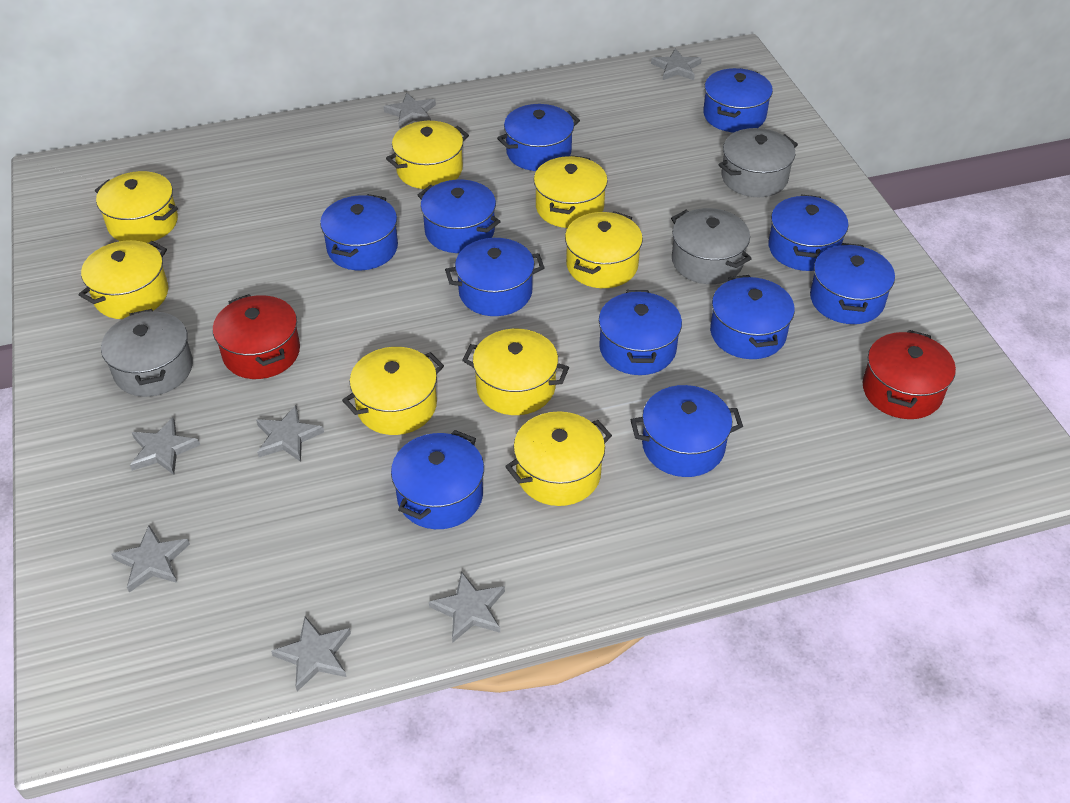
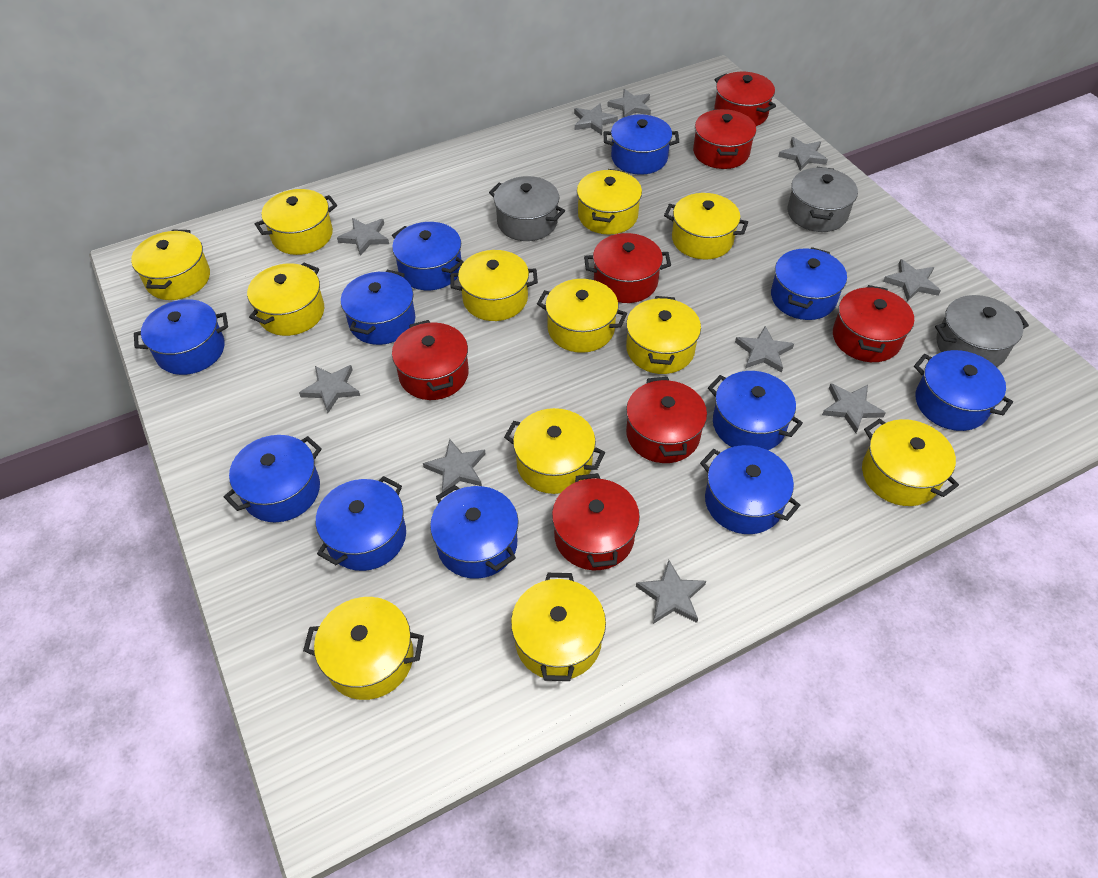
grey star: [112,526,190,593] [130,417,200,475] [256,405,324,462] [271,616,351,692] [384,92,436,128] [429,571,505,643] [651,48,702,80] = 7 -> [299,365,360,413] [337,218,389,256] [423,439,485,492] [574,103,618,135] [607,89,651,117] [636,560,706,624] [735,326,794,373] [778,137,828,171] [822,384,886,433] [883,259,941,302] = 10
red pot: [213,294,300,379] [863,330,956,419] = 2 -> [392,320,469,400] [552,473,640,570] [584,233,671,303] [626,377,707,463] [693,109,756,169] [714,72,776,126] [833,285,914,362] = 7
yellow pot: [79,240,168,319] [95,171,178,243] [342,347,444,435] [386,121,469,189] [462,329,569,415] [505,411,612,506] [534,155,608,228] [565,211,643,288] = 8 -> [131,229,210,300] [247,262,324,336] [255,189,337,255] [303,597,424,700] [450,250,538,321] [504,408,605,494] [511,573,606,681] [537,279,627,353] [577,169,642,235] [626,296,701,374] [664,193,748,259] [862,418,959,506] = 12

